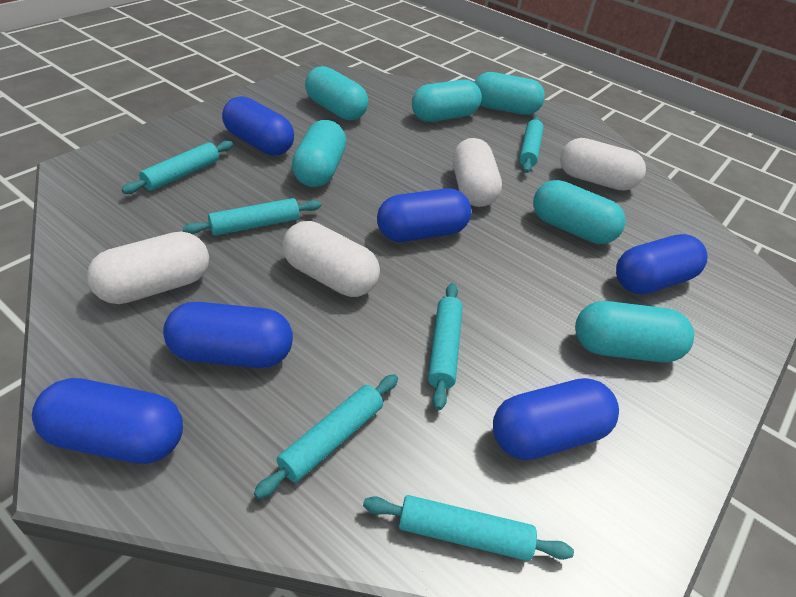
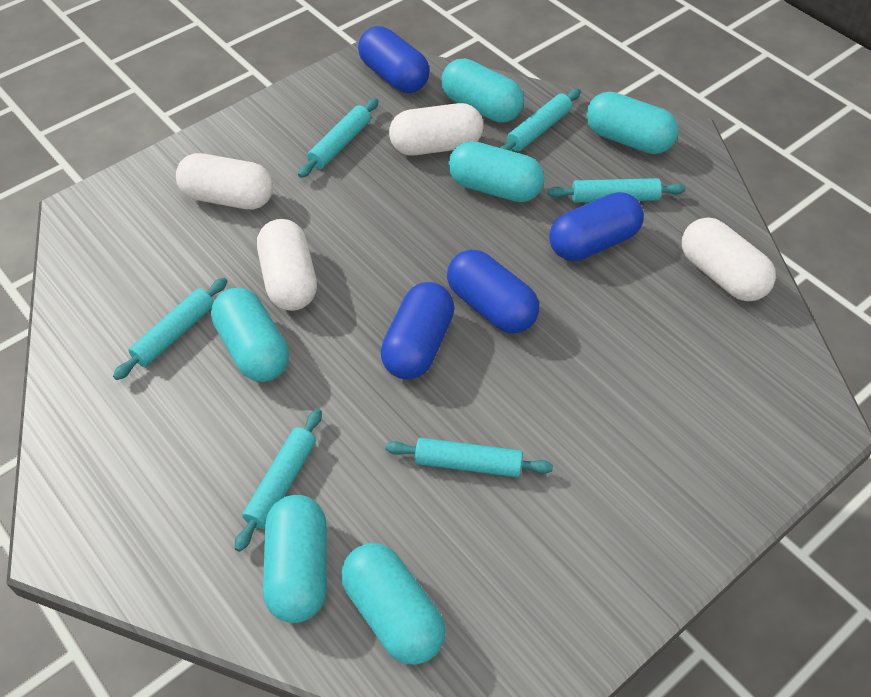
blue capsule: [32,378,183,464] [163,302,293,368] [222,96,294,156] [377,188,471,242] [493,378,619,460] [616,234,708,294] = 6 -> [358,26,430,93] [381,282,454,379] [447,249,539,333] [549,192,644,261] = 4

